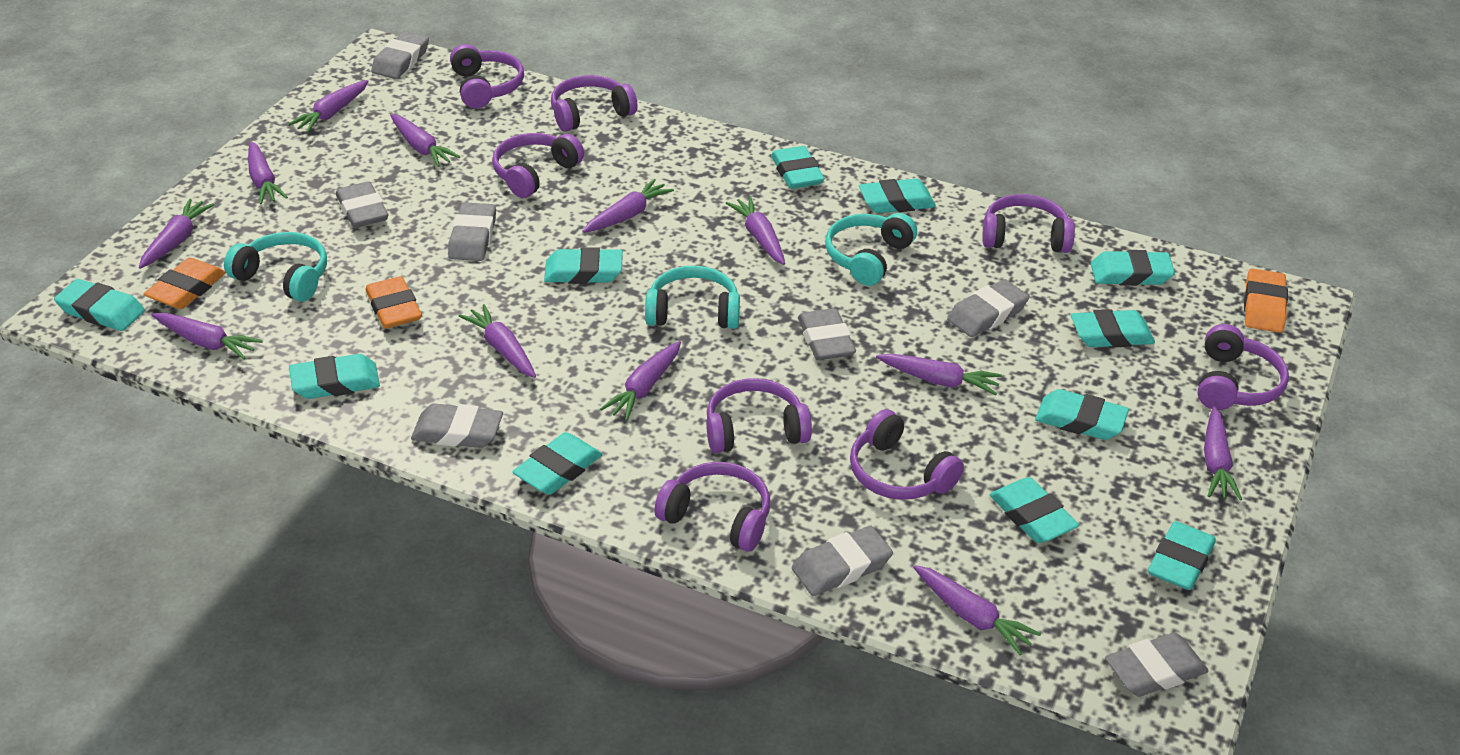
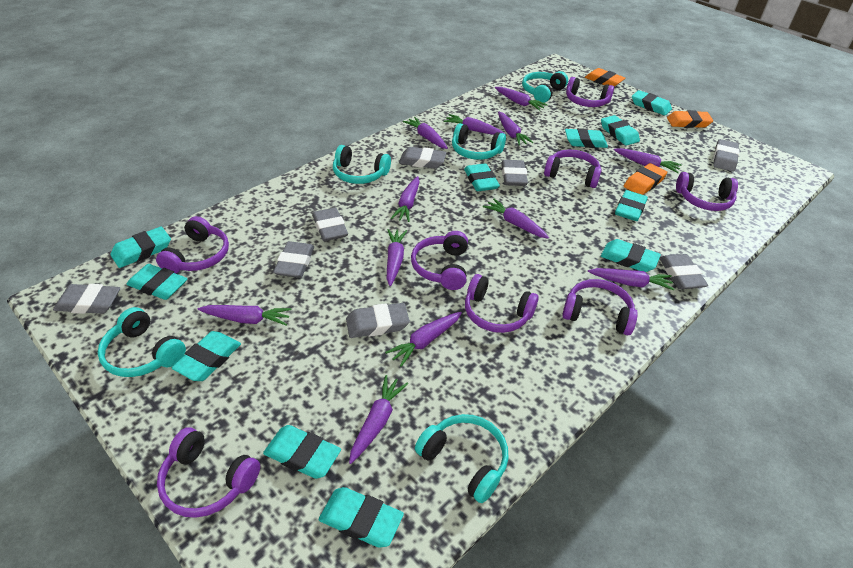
turquoise headphones: [224,232,327,302] [645,266,740,329] [825,213,917,286] = 3 -> [98,307,186,377] [333,145,391,184] [415,414,509,503] [452,123,506,160] [522,71,568,103] = 5

